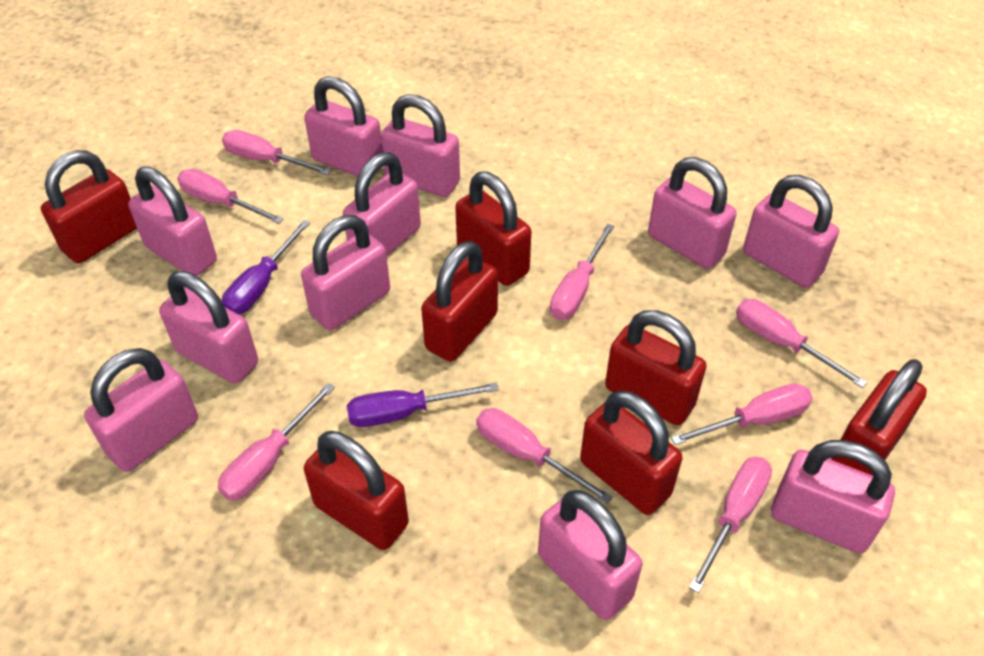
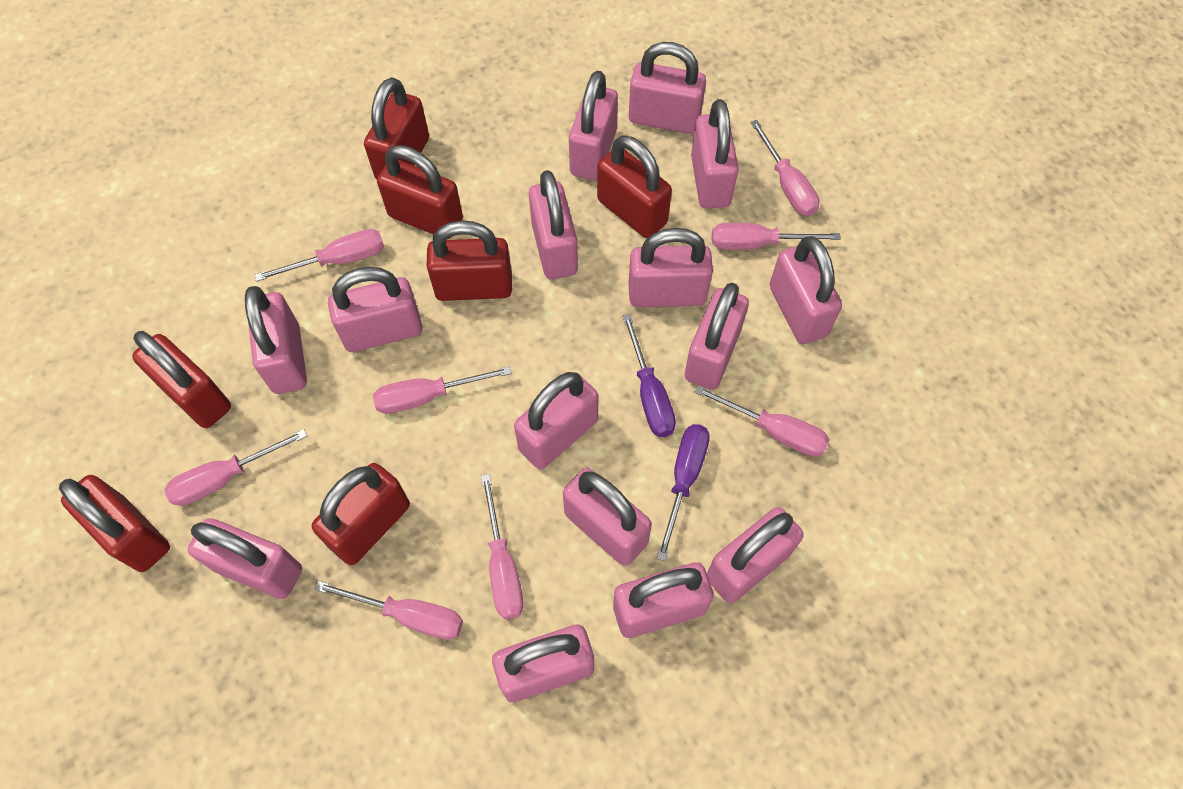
pink padlock: [84,348,198,472] [128,166,217,276] [159,271,258,384] [301,215,390,331] [304,76,383,177] [343,152,421,256] [381,94,460,197] [538,490,643,620] [648,157,737,269] [743,175,839,288] [771,440,895,553] = 11 -> [188,518,302,599] [245,286,307,394] [328,267,422,352] [492,625,594,702] [514,372,599,469] [529,170,578,279] [563,468,652,566] [569,71,618,180] [613,562,714,638] [628,228,713,307] [629,42,706,134] [685,283,749,390] [691,99,739,209] [707,507,804,603] [770,236,842,344] = 15

